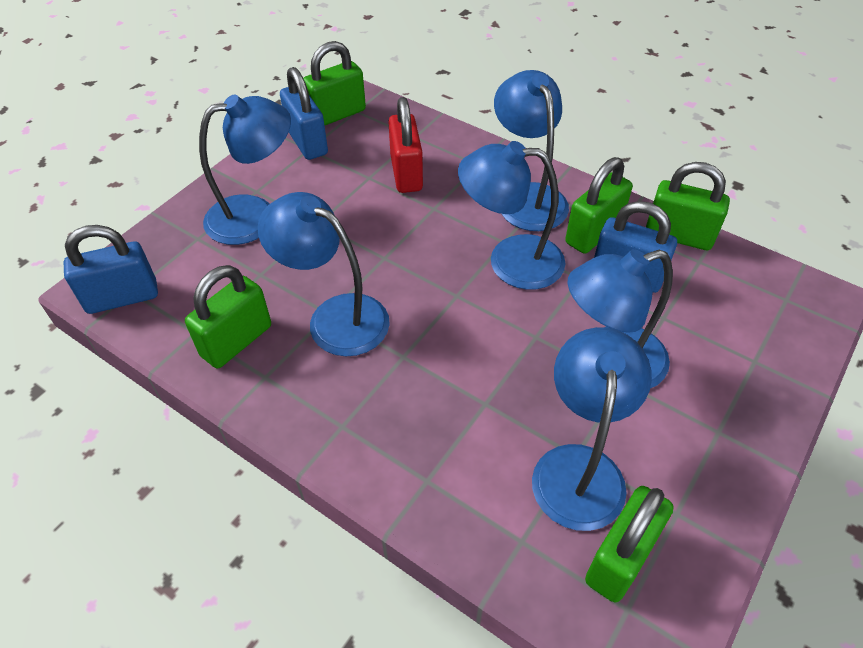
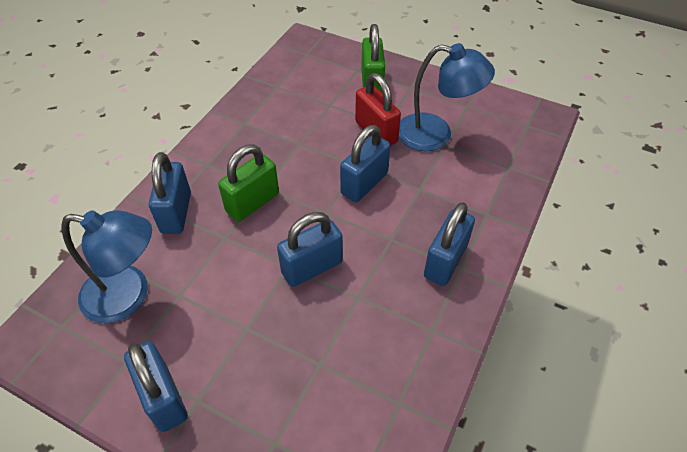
blue lamp: [199,95,291,245] [257,192,390,356] [458,141,565,290] [494,70,569,231] [532,327,652,531] [568,249,673,388] = 6 -> [62,210,152,323] [398,43,495,151] = 2
blue padlock: [63,225,158,314] [280,67,328,160] [594,201,677,293] = 3 -> [124,341,188,432] [149,152,191,234] [277,212,343,287] [340,125,390,202] [424,202,475,286] = 5
green padlock: [185,265,271,368] [303,41,366,126] [565,157,633,254] [585,486,674,602] [646,162,730,250] = 5 -> [218,144,279,221] [361,24,385,94] = 2

